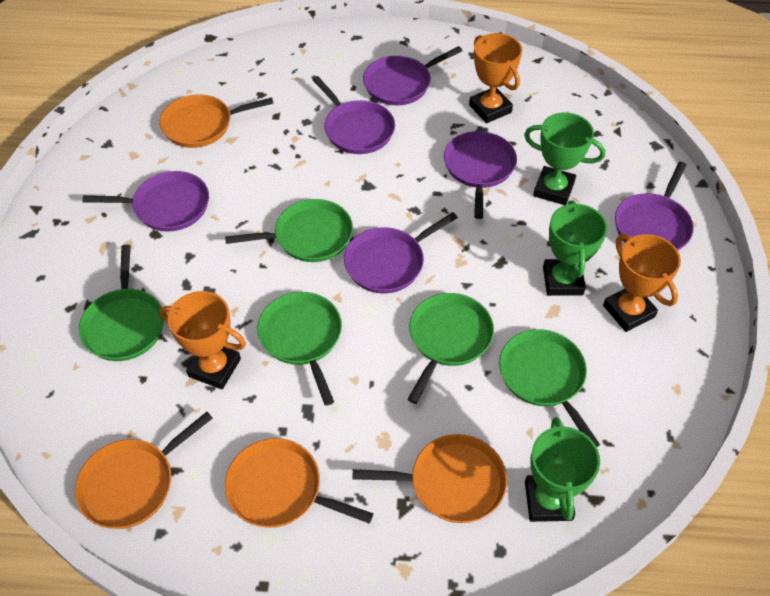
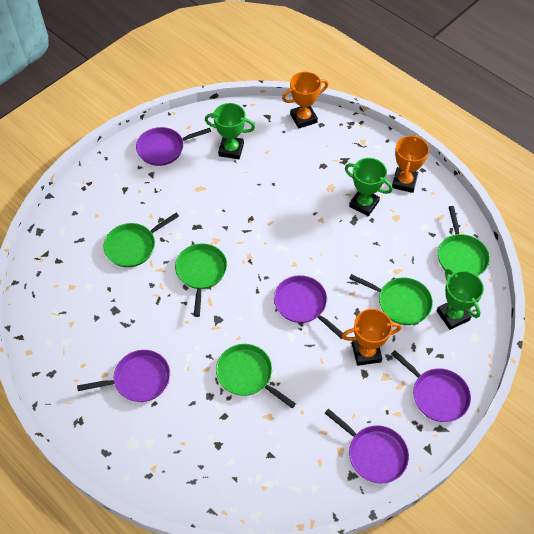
orange pan: [75,412,213,529] [159,94,274,148] [225,438,373,528] [353,434,507,523] = 4 -> none = 0
purple pan: [82,171,209,231] [312,76,395,154] [344,212,458,293] [363,46,462,105] [444,131,517,219] [615,162,694,250] = 6 -> [77,350,170,402] [136,127,211,166] [274,275,343,339] [325,409,409,483] [391,350,471,422] = 5

